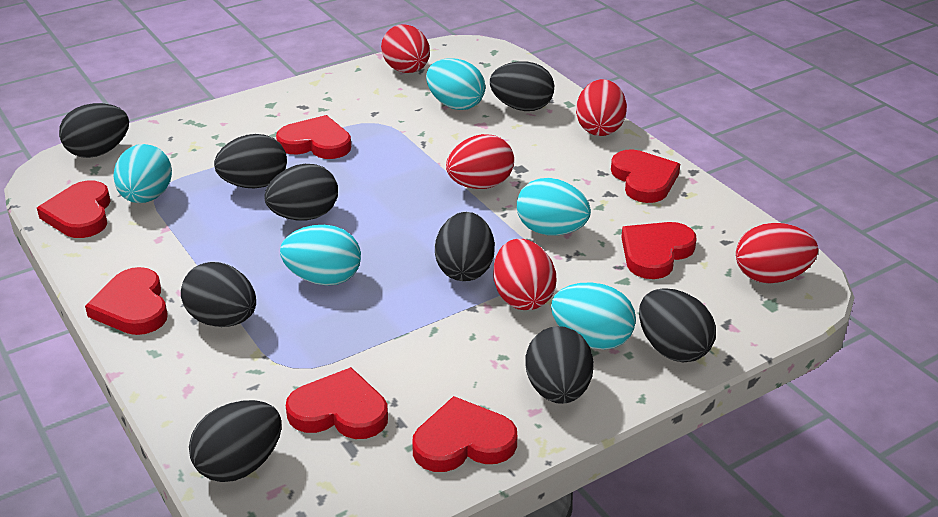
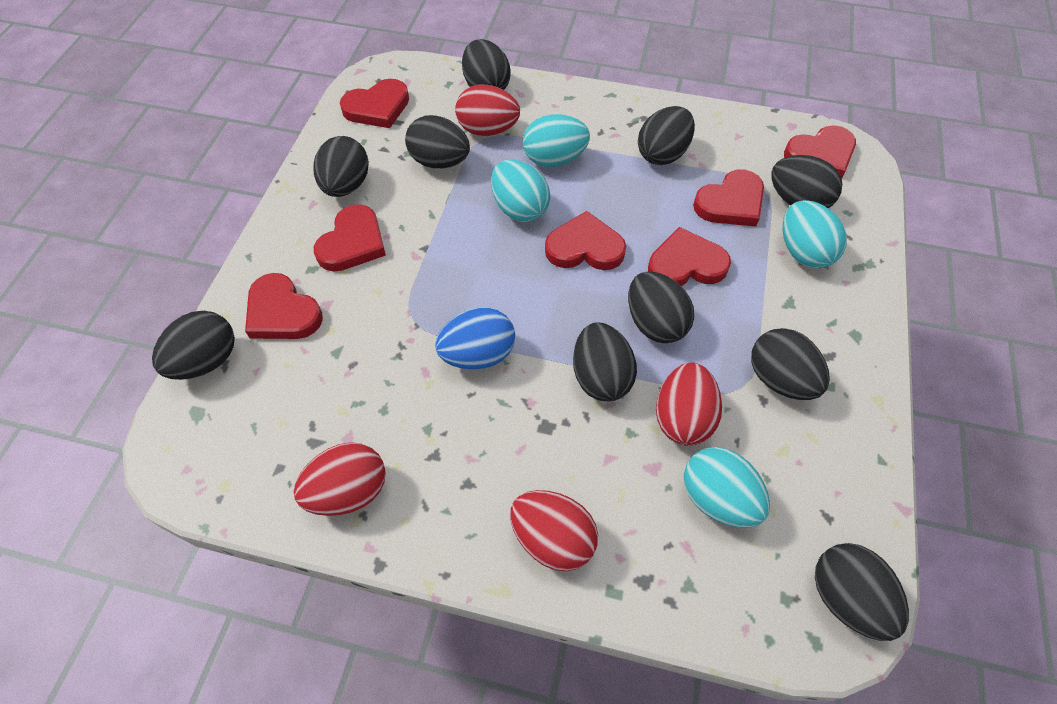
black egg: [59,103,129,158] [181,262,256,327] [189,400,282,482] [214,134,287,188] [264,164,338,220] [435,212,495,281] [490,61,554,111] [525,326,594,404] [639,288,716,363] = 9 -> [152,311,235,380] [313,136,369,197] [405,115,470,168] [462,39,511,90] [573,322,637,401] [628,271,694,344] [638,106,695,165] [751,328,830,400] [771,155,842,208] [815,543,909,641] = 10
blue egg: none = 0 -> [435,307,515,369] = 1
red egg: [381,24,430,73] [446,134,514,189] [493,239,556,310] [576,79,627,136] [736,223,818,284] = 5 -> [293,442,386,516] [455,85,520,136] [510,490,598,571] [656,362,722,446] = 4
turquoise egg: [113,144,172,203] [280,225,361,286] [426,58,485,110] [517,178,591,236] [551,282,636,350] = 5 -> [491,159,550,222] [523,114,590,167] [684,447,770,528] [782,200,847,268] = 4

